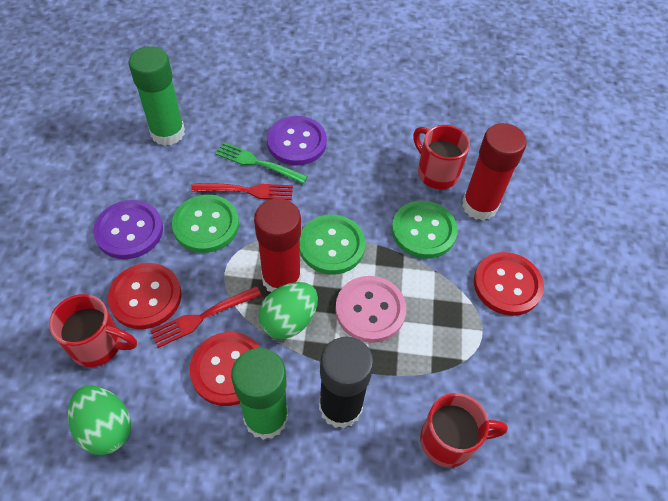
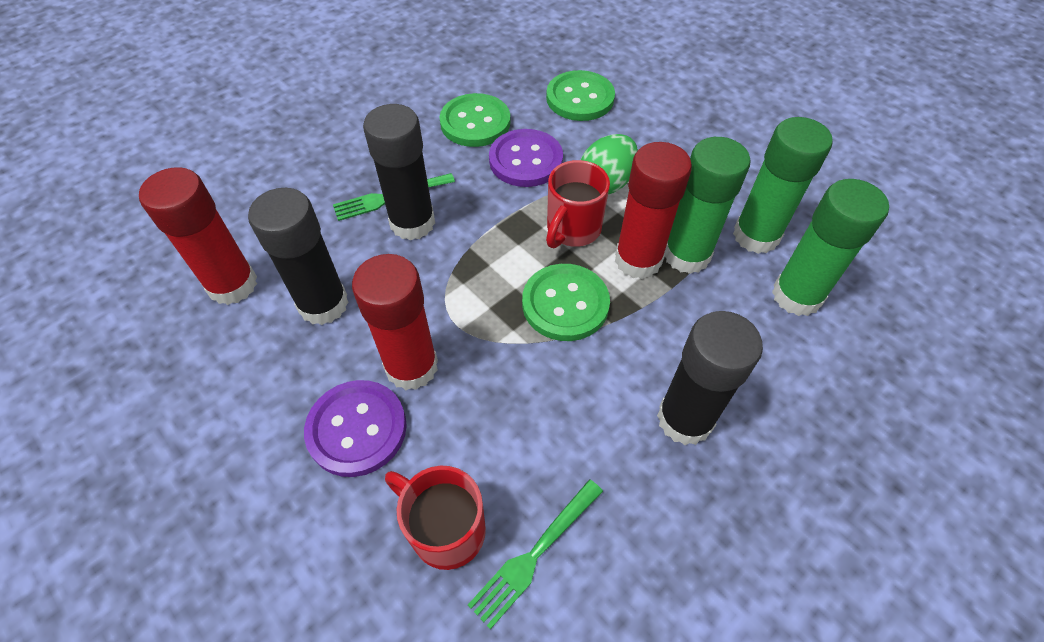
black glue stick: [319,337,374,429] = 1 -> [248,188,349,325] [363,104,435,240] [657,311,763,445] = 3
green egg: [68,385,131,455] [258,282,318,339] = 2 -> [581,134,638,194] = 1
green fork: [215,142,308,184] = 1 -> [333,173,455,221] [468,479,603,629] = 2
green glue stick: [128,46,185,146] [231,348,288,440] = 2 -> [664,137,751,274] [733,117,833,254] [772,179,889,316] = 3
pink button: [335,276,406,343] = 1 -> none = 0
red button: [108,263,181,329] [189,332,261,406] [474,252,544,316] = 3 -> none = 0
red fork: [150,286,261,348] [192,183,293,200] = 2 -> none = 0
red glue stick: [254,198,301,292] [462,123,527,221] = 2 -> [139,167,257,305] [352,254,438,390] [615,142,692,279] = 3
red mug: [49,294,137,367] [413,125,470,189] [420,393,508,468] = 3 -> [385,466,486,570] [546,160,610,248] = 2

